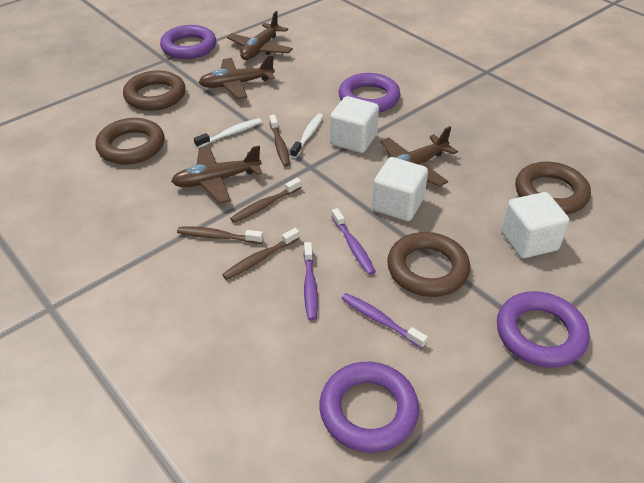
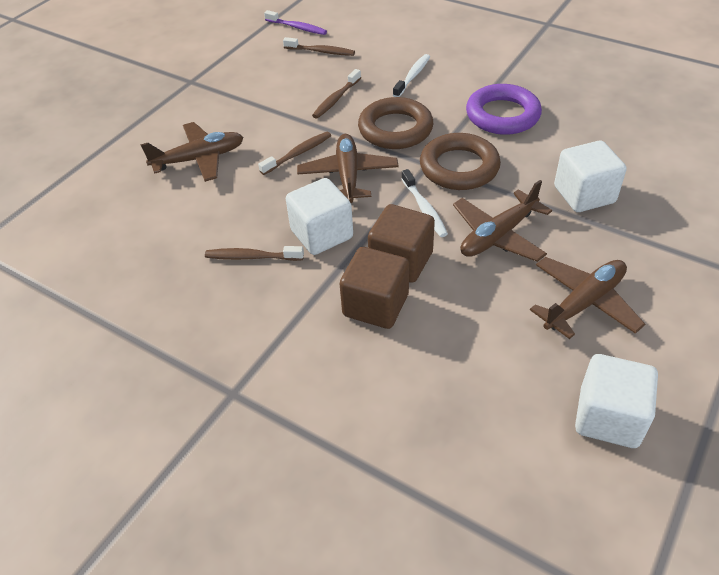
brown cube: none = 0 -> [340,247,409,329] [368,204,435,283] = 2
brown ring: [95,118,165,164] [123,70,186,111] [387,232,470,297] [515,162,591,214] = 4 -> [358,97,433,149] [420,133,501,190] = 2
purple ring: [160,25,216,59] [319,362,419,453] [339,73,400,112] [497,291,590,368] = 4 -> [466,84,542,135] = 1
purple toothbrush: [303,242,318,320] [331,208,376,275] [341,293,428,348] = 3 -> [264,10,327,35] = 1

